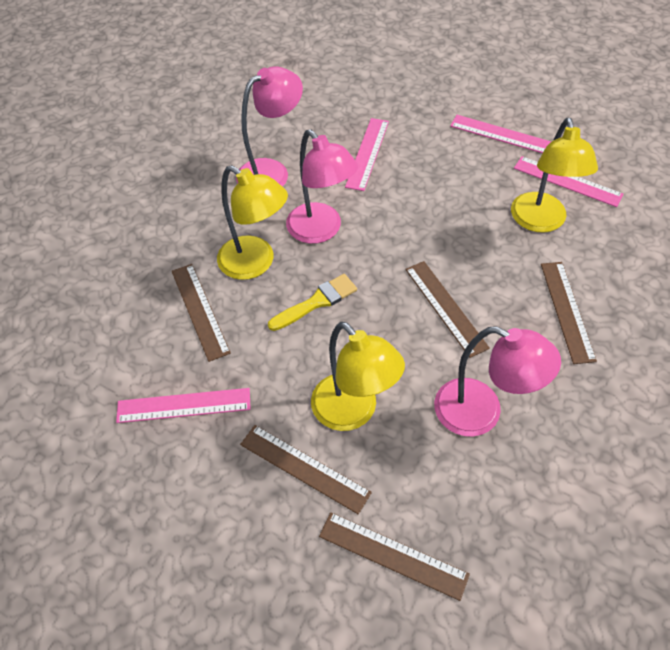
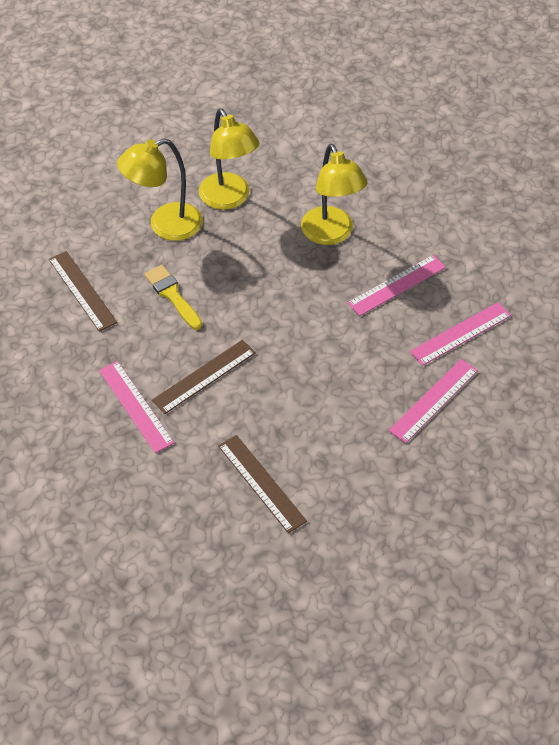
brown ruler: [172,264,231,362] [240,425,372,514] [319,512,470,601] [405,261,490,358] [541,262,597,364] = 5 -> [49,251,117,332] [152,340,256,414] [218,435,307,533] = 3
pink lamp: [236,66,303,187] [286,129,358,244] [434,326,561,437] = 3 -> none = 0

